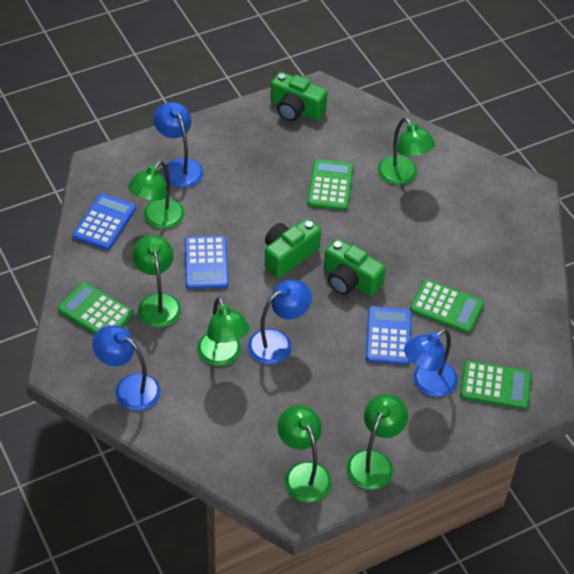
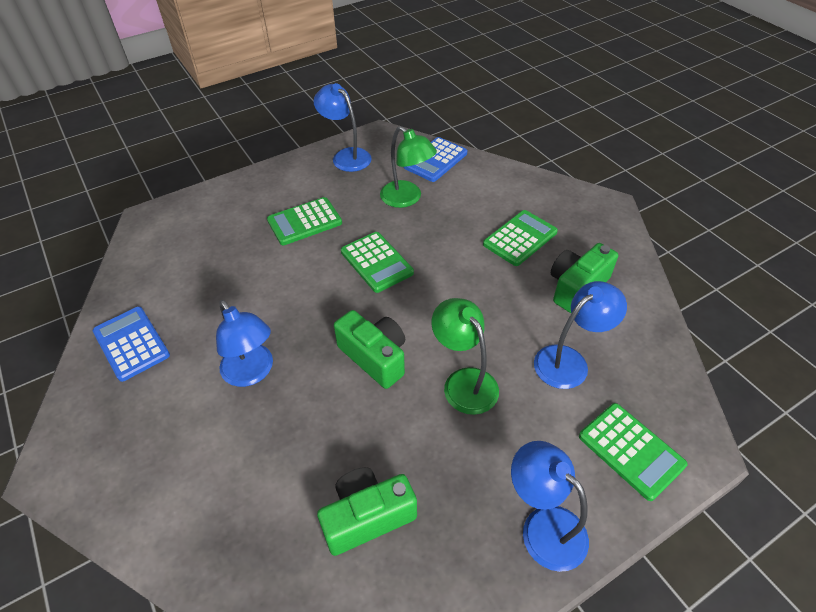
blue calculator: [73,193,136,250] [185,236,228,289] [366,306,411,365] = 3 -> [93,307,170,382] [404,137,467,182] = 2
green lamp: [128,161,184,229] [132,235,181,328] [197,297,250,366] [278,405,332,502] [346,394,409,490] [378,118,435,185] = 6 -> [380,126,437,208] [431,298,499,415] = 2

